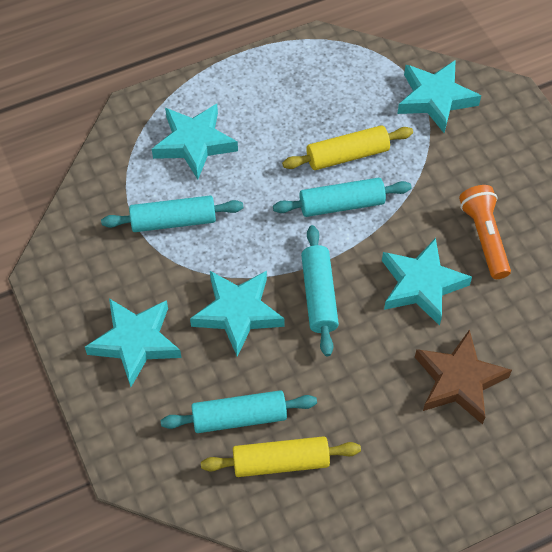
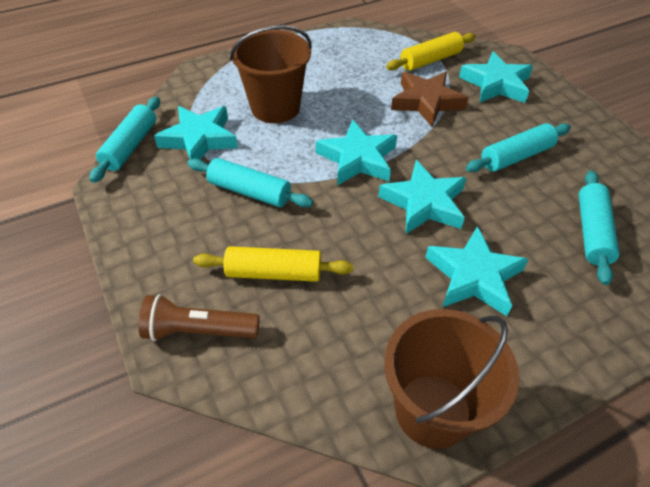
brown bucket: none = 0 -> [230,25,312,123] [384,309,519,449] = 2
brown flashlight: none = 0 -> [139,294,260,341] = 1
orange flashlight: [459,185,511,279] = 1 -> none = 0

